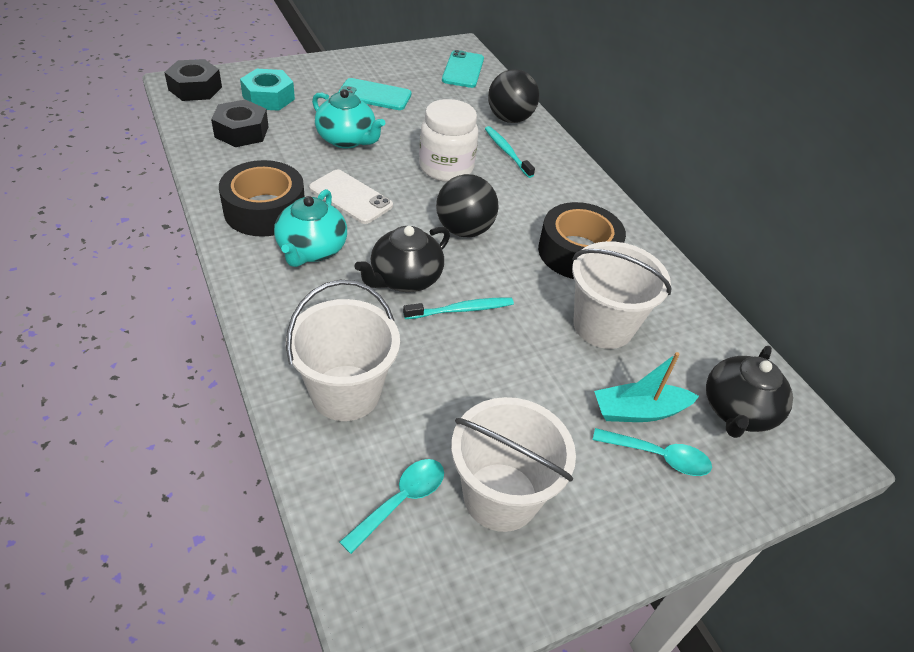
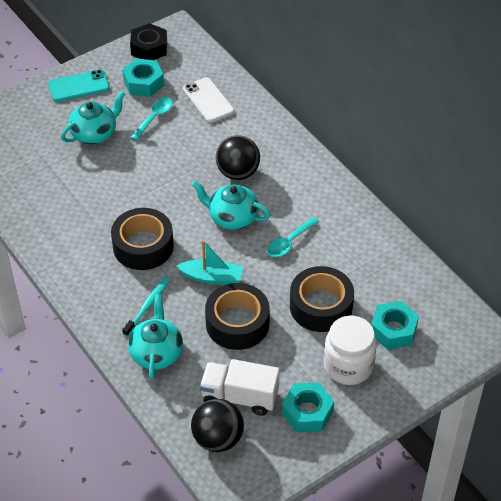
black nut: [164,59,222,101] [211,99,269,147] = 2 -> [130,23,167,60] = 1
black tape: [219,160,305,237] [538,202,626,279] = 2 -> [111,208,174,270] [205,283,270,350] [290,266,354,332] = 3
black teapot: [354,226,450,292] [706,346,793,438] = 2 -> none = 0
turquoise nut: [240,69,295,111] = 1 -> [122,58,164,97] [282,383,334,432] [371,301,419,350] = 3
turquoise phone: [338,78,411,110] [442,50,484,88] = 2 -> [48,70,110,102] = 1
turquoise teapot: [274,189,347,267] [312,89,385,149] = 2 -> [61,91,125,144] [128,294,183,380] [192,181,270,230] = 3
turquoise toothbrush: [403,297,514,319] [485,126,535,178] = 2 -> [122,277,170,337] = 1
white bucket: [286,280,400,421] [451,397,576,532] [572,241,671,349] = 3 -> none = 0
white truck: none = 0 -> [200,359,280,416] = 1

